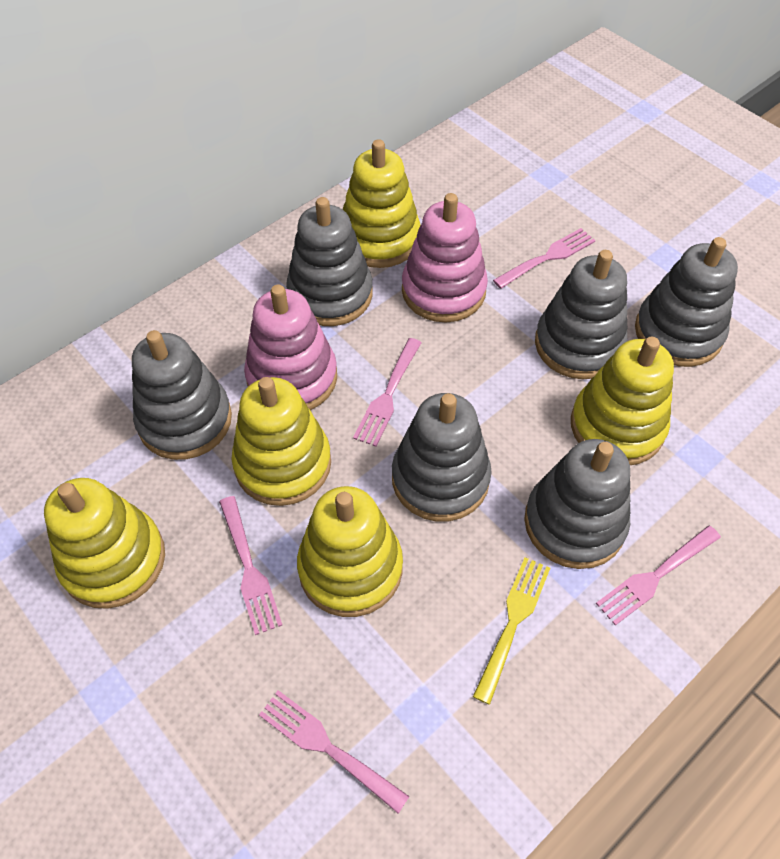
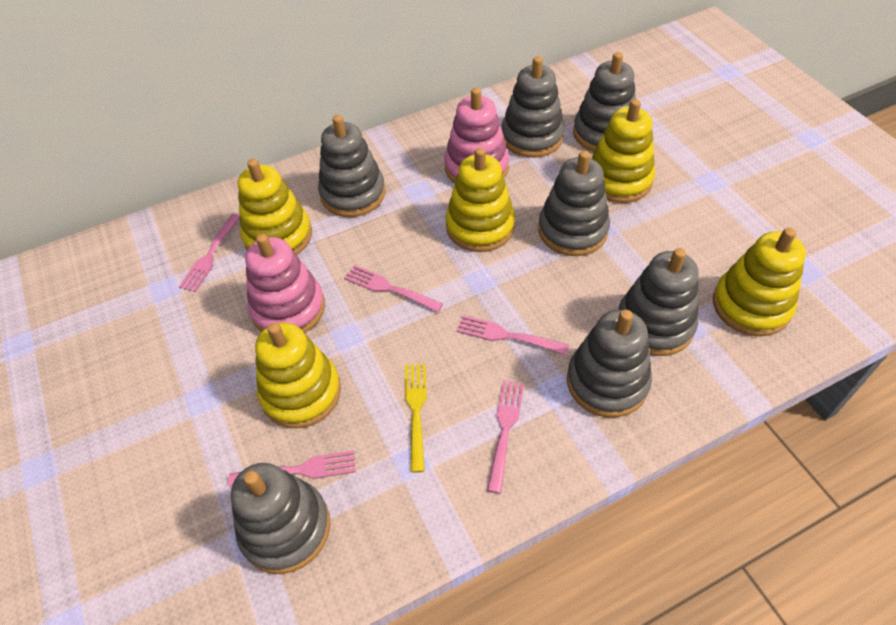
grey stacking toy: [132,330,232,460] [286,197,373,326] [392,393,492,522] [524,439,630,569] [535,250,627,379] [635,237,738,367] = 6 -> [231,463,330,574] [318,115,386,217] [502,56,565,157] [538,151,610,256] [567,310,652,418] [573,52,636,152] [618,248,699,356] = 7

